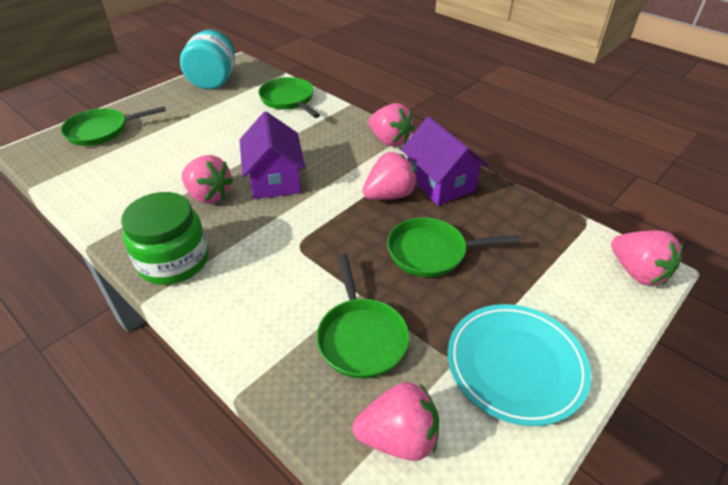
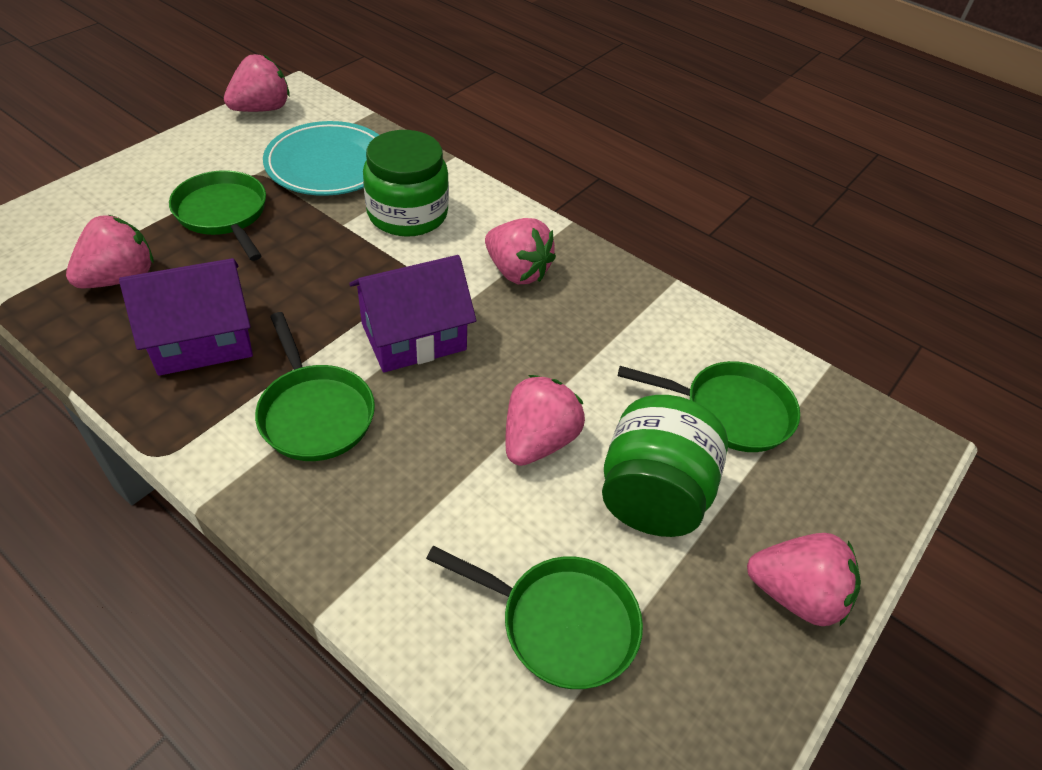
green jar: [121,192,209,285] = 1 -> [363,130,449,237] [602,395,728,537] = 2
turquoise jar: [180,29,235,90] = 1 -> none = 0

